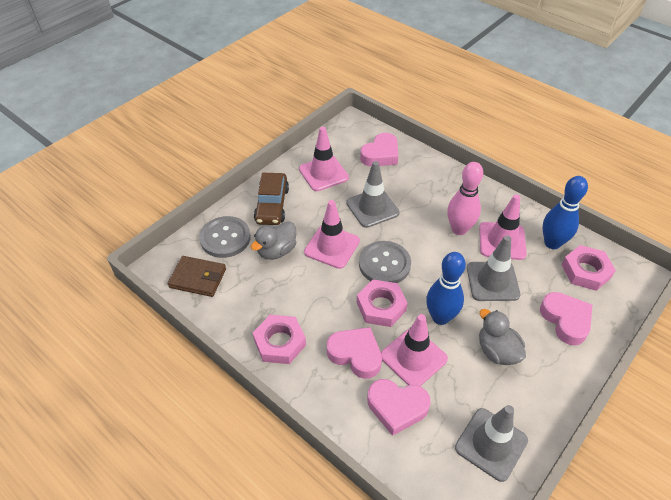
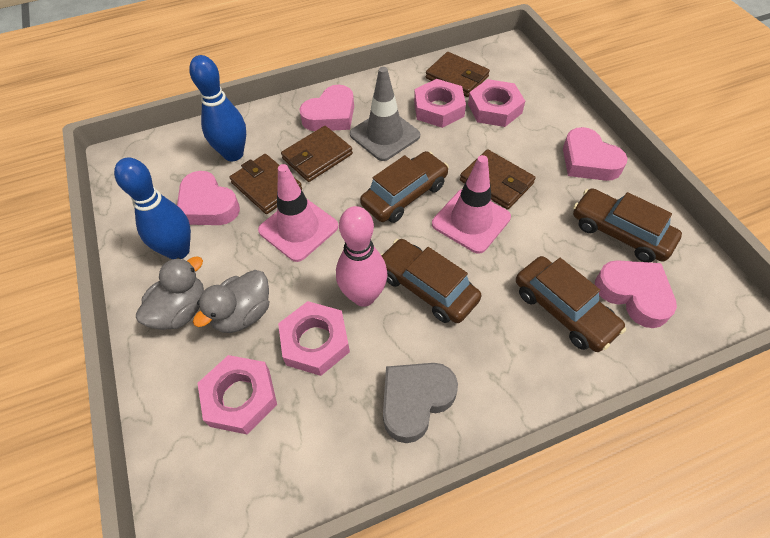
brown car: [254,173,289,225] = 1 -> [360,151,449,223] [380,239,481,323] [516,256,626,352] [573,188,682,262] = 4
brown wallet: [167,256,226,297] = 1 -> [230,154,302,214] [281,126,353,182] [426,52,490,97] [460,149,536,210] = 4
grey button: [199,216,251,258] [359,241,411,283] = 2 -> none = 0
grey heart: none = 0 -> [383,363,458,443] = 1
grey traffic cone: [346,161,400,228] [455,405,528,482] [467,235,521,301] = 3 -> [350,67,420,161] = 1
pink nut: [253,315,306,364] [357,279,408,327] [562,245,616,291] = 3 -> [197,355,277,435] [278,301,350,376] [414,79,466,128] [468,79,525,127] = 4
pink traffic cone: [299,127,349,191] [304,200,360,269] [381,314,448,386] [479,194,527,260] = 4 -> [258,164,339,262] [432,155,511,254] = 2

